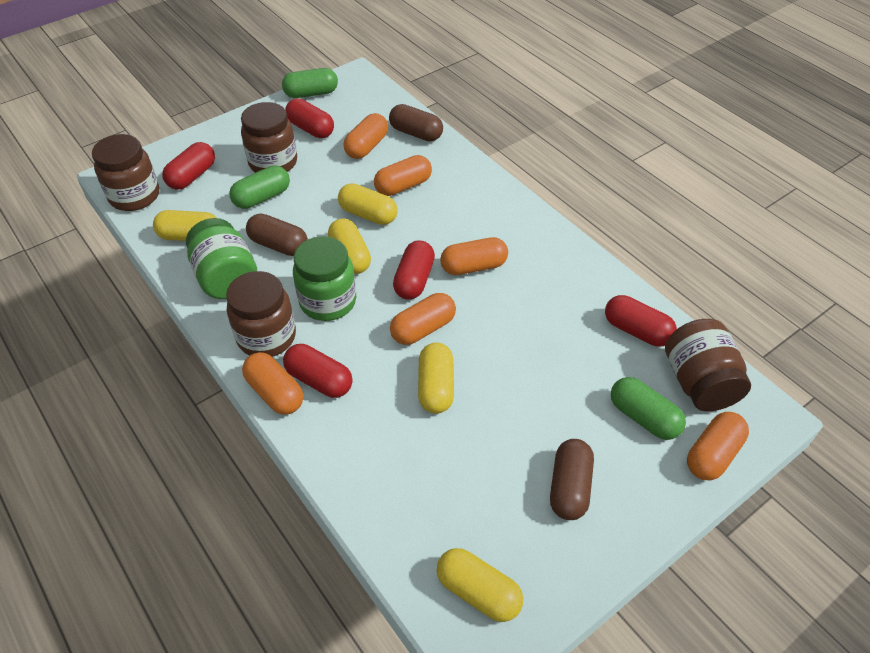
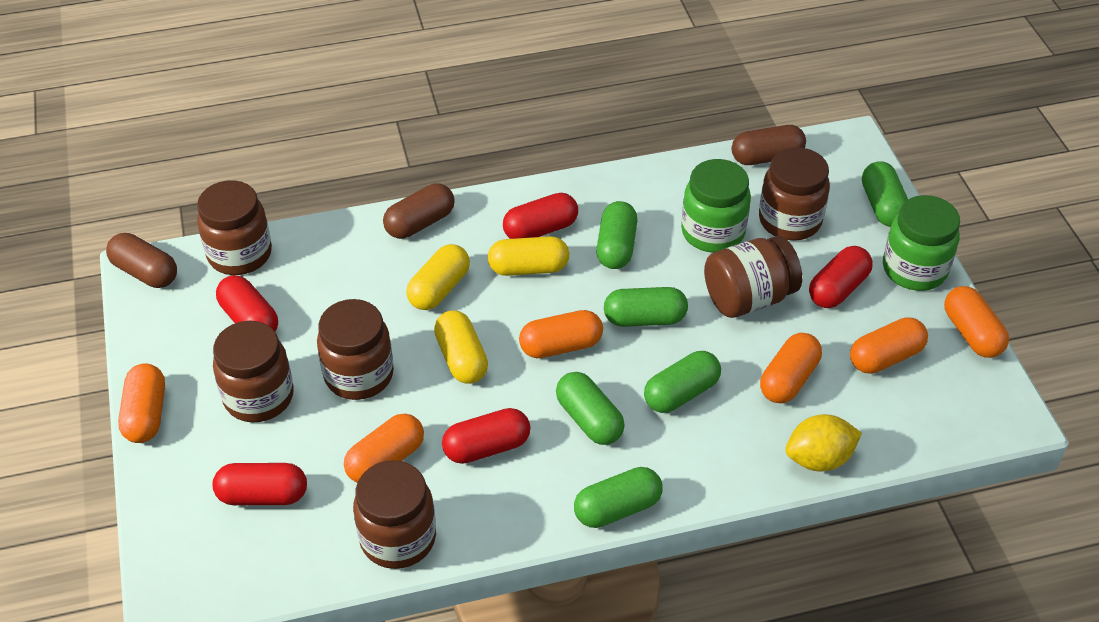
brown jar: [92,134,159,211] [226,271,296,357] [241,102,297,173] [665,319,751,411] = 4 -> [197,180,272,275] [213,321,294,422] [317,299,394,400] [353,460,436,569] [704,236,802,318] [759,147,830,241] = 6
green capsule: [229,165,290,209] [282,68,338,98] [611,377,686,440] = 3 -> [556,372,625,445] [574,467,663,528] [596,201,637,269] [604,287,688,327] [644,351,721,413] [862,161,908,227] = 6
yellow capsule: [153,210,217,241] [328,218,371,274] [338,183,398,225] [418,342,454,414] [437,548,523,622] = 5 -> [406,244,470,310] [434,311,488,384] [488,236,569,276] = 3
yellow lemon: none = 0 -> [785,414,862,471] = 1

